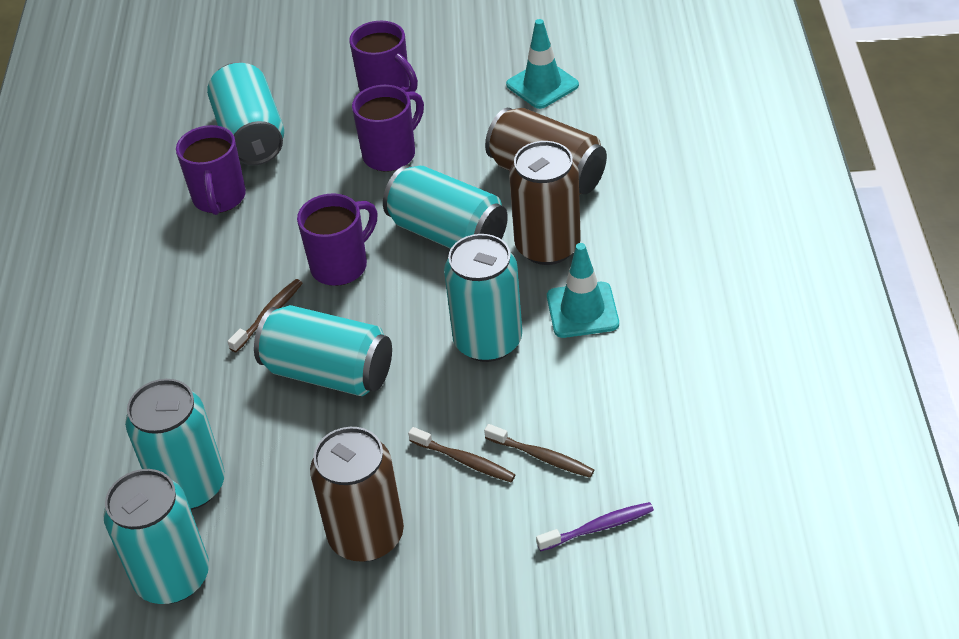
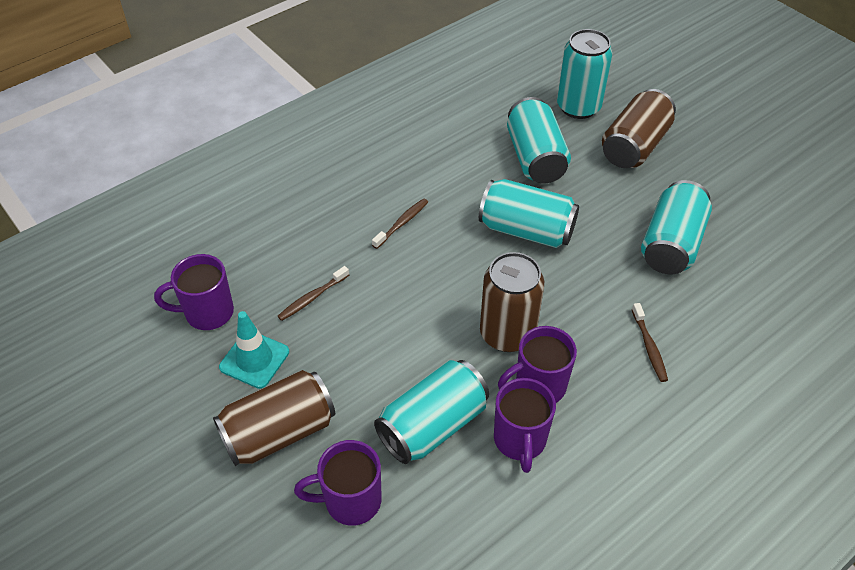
purple toothbrush: [536,502,654,551] = 1 -> none = 0
turquoise can: [104,469,209,604] [125,379,225,510] [207,62,284,165] [254,305,392,396] [383,165,508,249] [444,234,522,362] = 6 -> [374,360,489,464] [479,179,579,248] [507,97,571,184] [557,29,613,119] [641,180,712,274] = 5
turquoise traffic cone: [506,19,579,109] [547,243,619,338] = 2 -> [219,311,289,389] = 1

